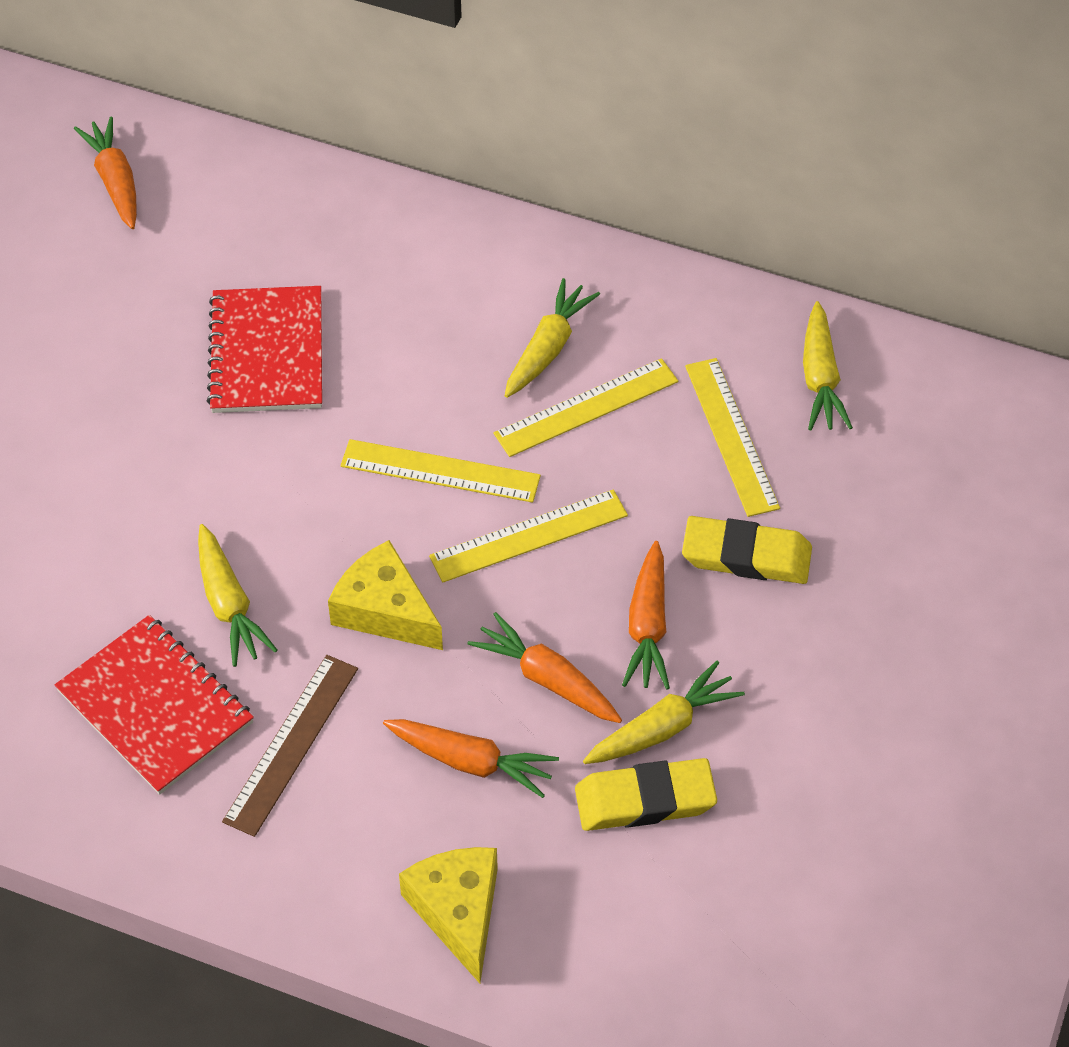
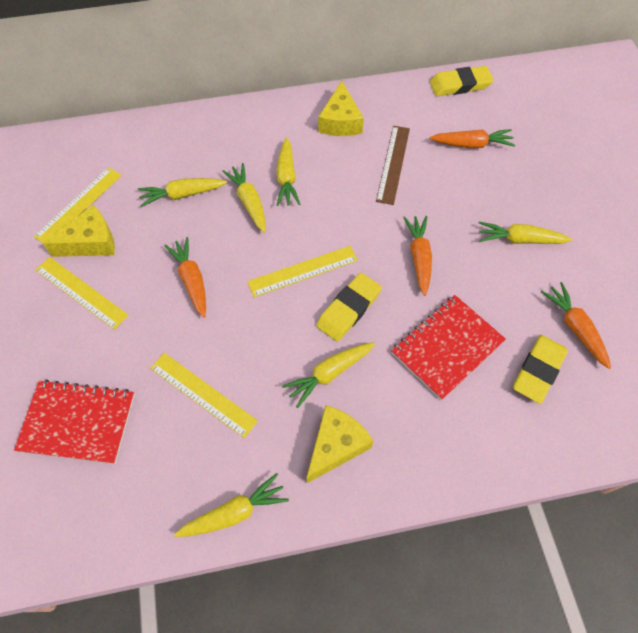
yellow carrot: [198,524,278,667] [505,278,600,398] [583,661,745,764] [803,301,853,431] = 4 -> [138,178,227,207] [174,473,289,537] [222,163,266,233] [276,137,300,206] [282,342,375,408] [479,222,572,244] = 6
yellow cheese: [328,540,443,650] [399,847,498,983] = 2 -> [43,205,115,257] [307,405,373,483] [318,81,364,136] = 3
yellow eraser: [575,758,717,831] [682,516,812,584] = 2 -> [316,273,382,342] [430,66,494,96] [513,335,568,404] = 3

